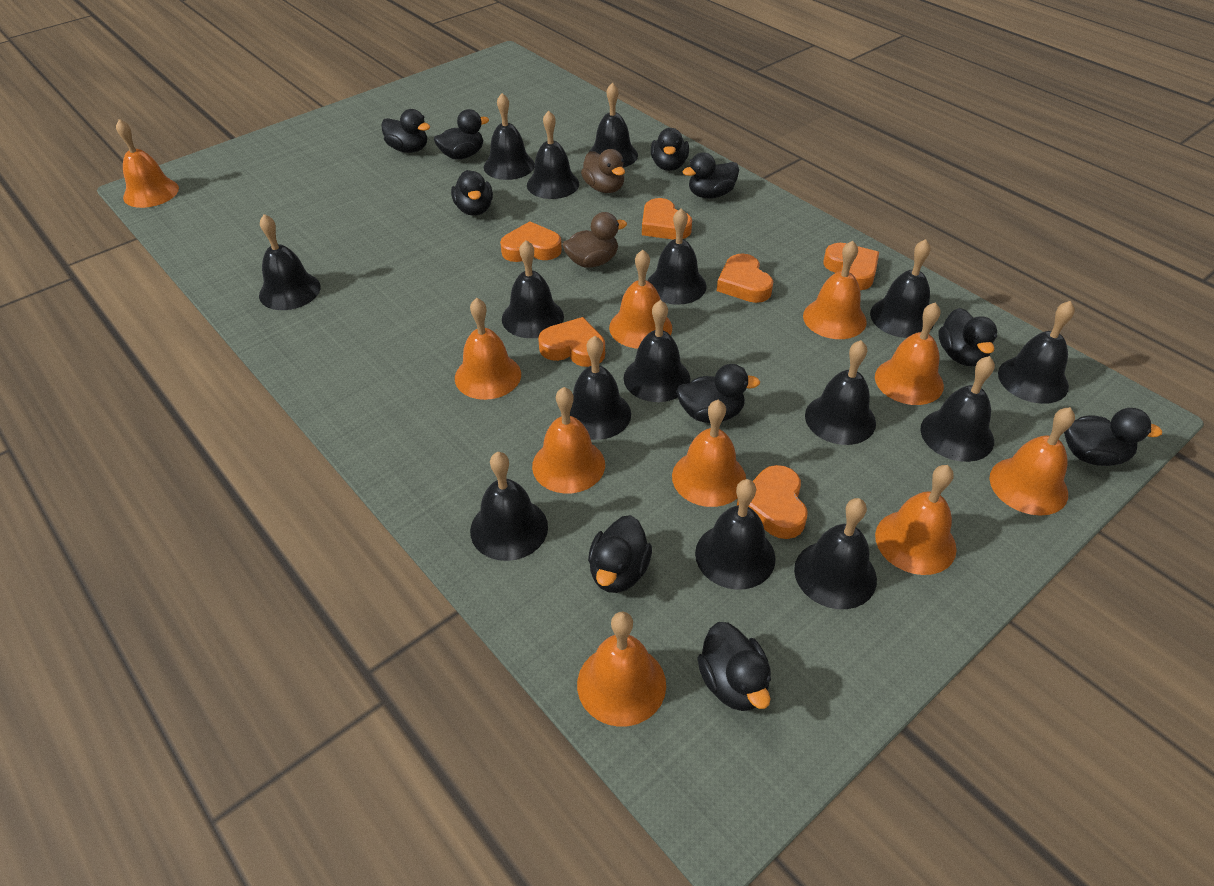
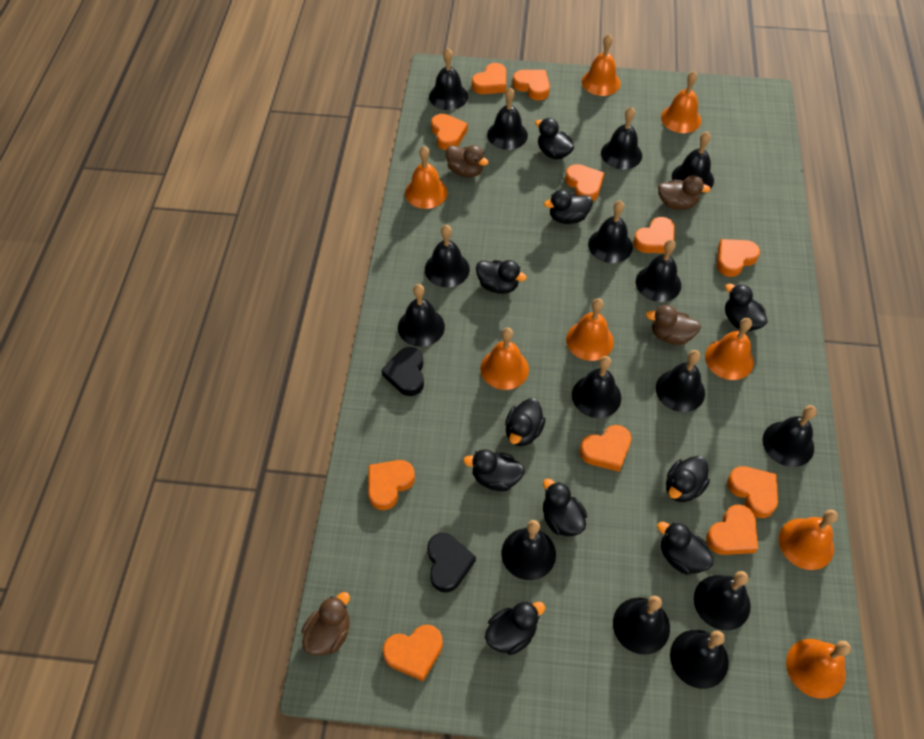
black heart: none = 0 -> [381,347,424,396] [427,533,476,593] = 2
brown duck: [562,212,627,268] [581,149,625,193] = 2 -> [302,592,350,655] [446,145,489,177] [646,305,701,345] [658,175,711,210] = 4
orange bell: [116,119,179,208] [455,298,521,400] [532,387,605,493] [577,612,666,727] [609,250,672,349] [672,400,746,507] [803,241,867,339] [875,302,944,405] [875,465,957,575] [990,407,1075,516] = 10 -> [405,146,447,209] [481,328,529,390] [566,298,614,361] [582,34,621,96] [661,71,701,133] [705,318,754,380] [779,510,838,570] [786,639,851,699] = 8
orange heart: [500,221,562,262] [538,317,605,367] [642,198,692,240] [717,253,773,303] [737,465,808,539] [823,243,879,290] = 6 -> [368,460,415,510] [383,625,443,681] [431,114,468,150] [472,63,506,94] [513,70,550,101] [565,164,604,202] [580,425,631,472] [633,217,675,253] [706,504,758,555] [717,239,760,277] [727,466,778,518] = 11

